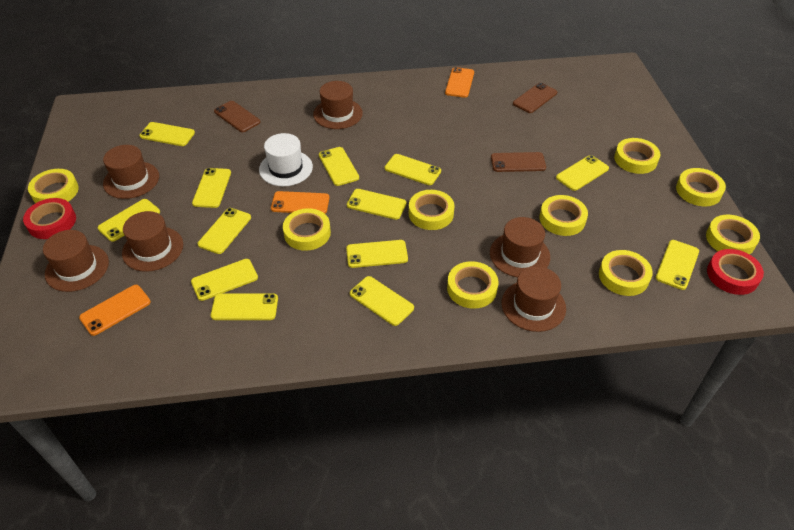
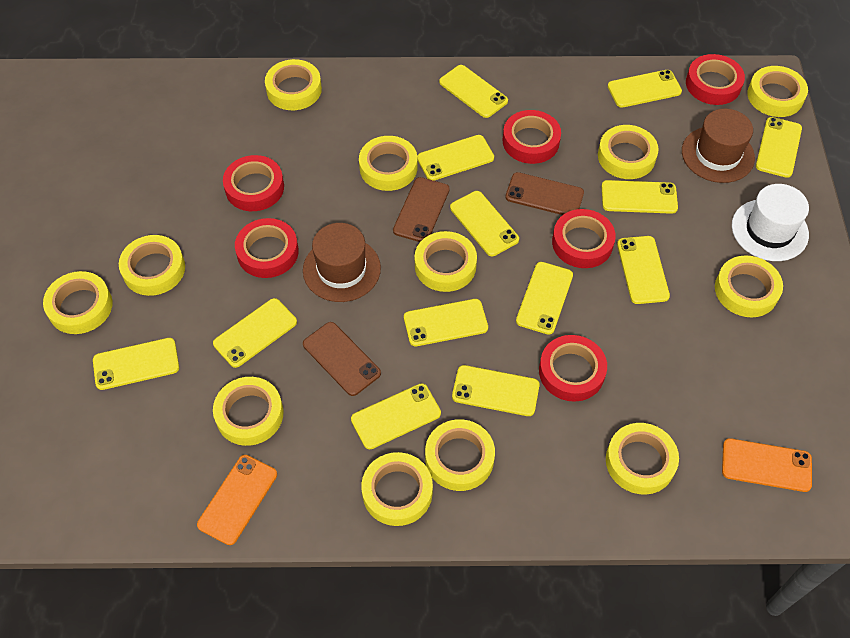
brown hat: [43,230,109,292] [103,145,159,199] [122,211,183,272] [313,81,363,129] [490,217,550,277] [502,266,566,332] = 6 -> [303,223,381,302] [682,109,755,183] = 2
orange phone: [79,285,151,336] [271,191,329,214] [445,67,474,98] = 3 -> [197,455,277,545] [722,438,812,492] = 2
red tape: [23,198,76,239] [707,249,764,295] = 2 -> [223,155,284,211] [235,218,298,278] [503,110,561,164] [539,335,607,402] [552,209,616,268] [686,54,745,105] = 6
yellow tape: [28,169,79,203] [283,208,331,251] [409,190,455,230] [447,261,498,309] [540,195,588,236] [599,250,653,296] [614,138,660,174] [676,168,726,206] [706,215,760,254] = 9 -> [43,271,113,334] [119,235,185,296] [213,377,283,446] [265,59,322,110] [359,136,417,191] [361,452,433,526] [415,231,477,292] [425,419,495,491] [598,125,659,179] [606,423,679,495] [715,255,783,317] [747,66,808,117] = 12

